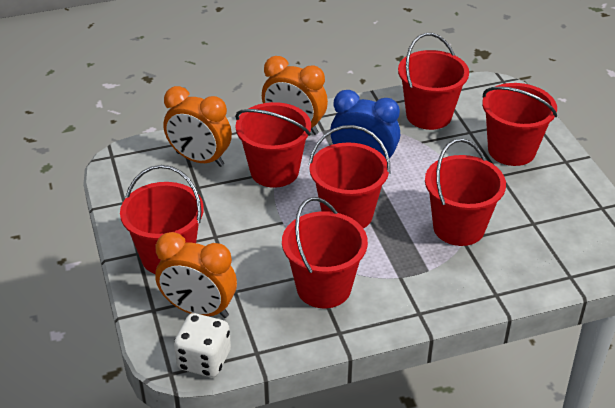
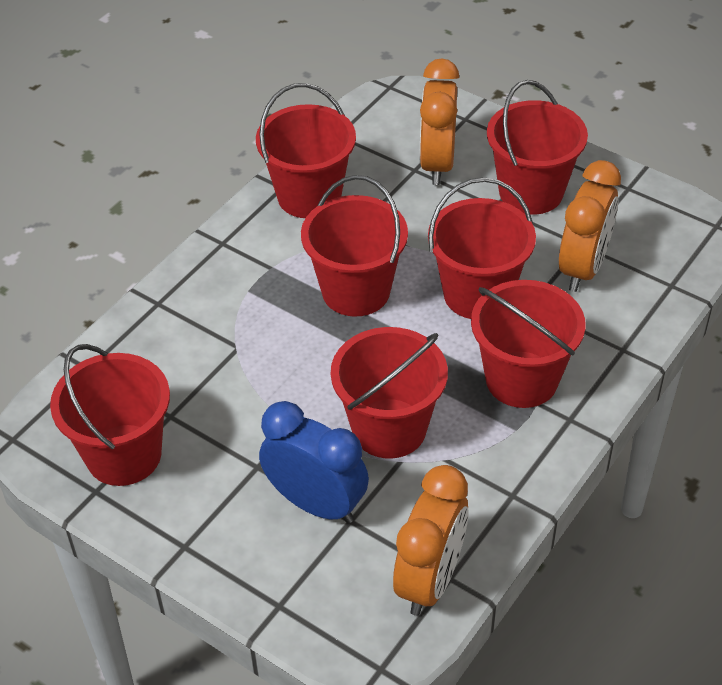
white dice: [174,313,231,377] = 1 -> none = 0

